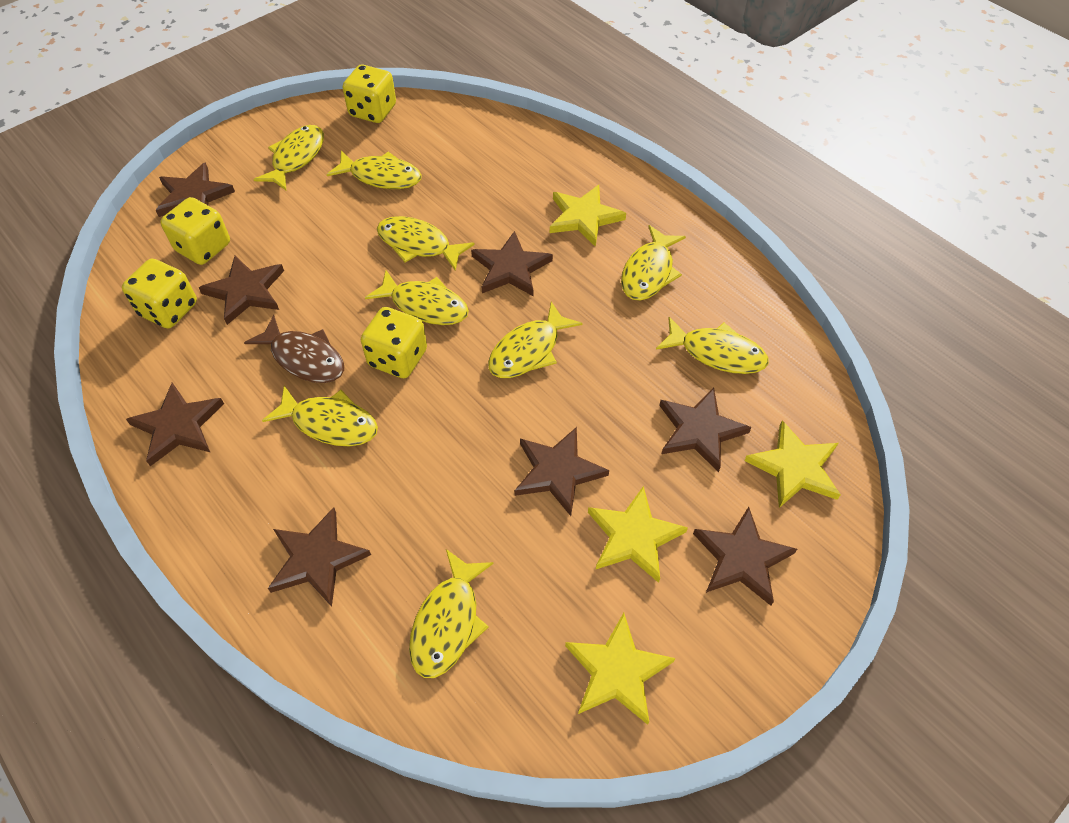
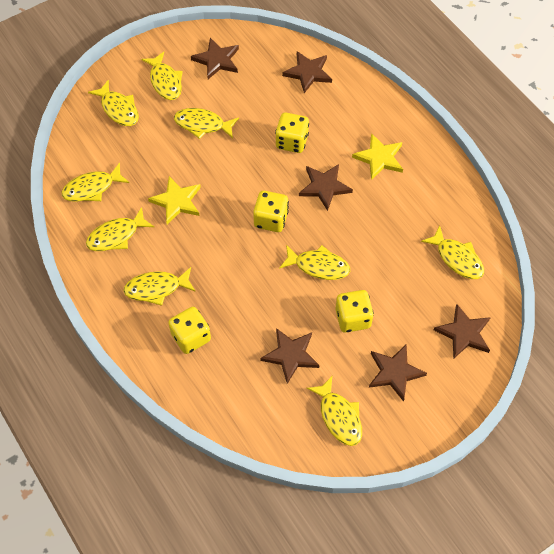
brown fish: [244,315,344,383] = 1 -> none = 0
brown star: [126,382,224,466] [156,162,235,217] [199,256,284,325] [268,507,371,607] [471,231,553,296] [515,427,609,516] [659,388,751,472] [693,507,797,606] = 8 -> [191,38,239,79] [260,328,320,384] [282,51,332,93] [299,164,353,211] [369,344,427,402] [434,304,491,359] = 6
yellow star: [550,185,626,247] [565,613,675,725] [588,486,688,583] [744,420,841,508] = 4 -> [148,176,201,224] [352,133,403,180] = 2

